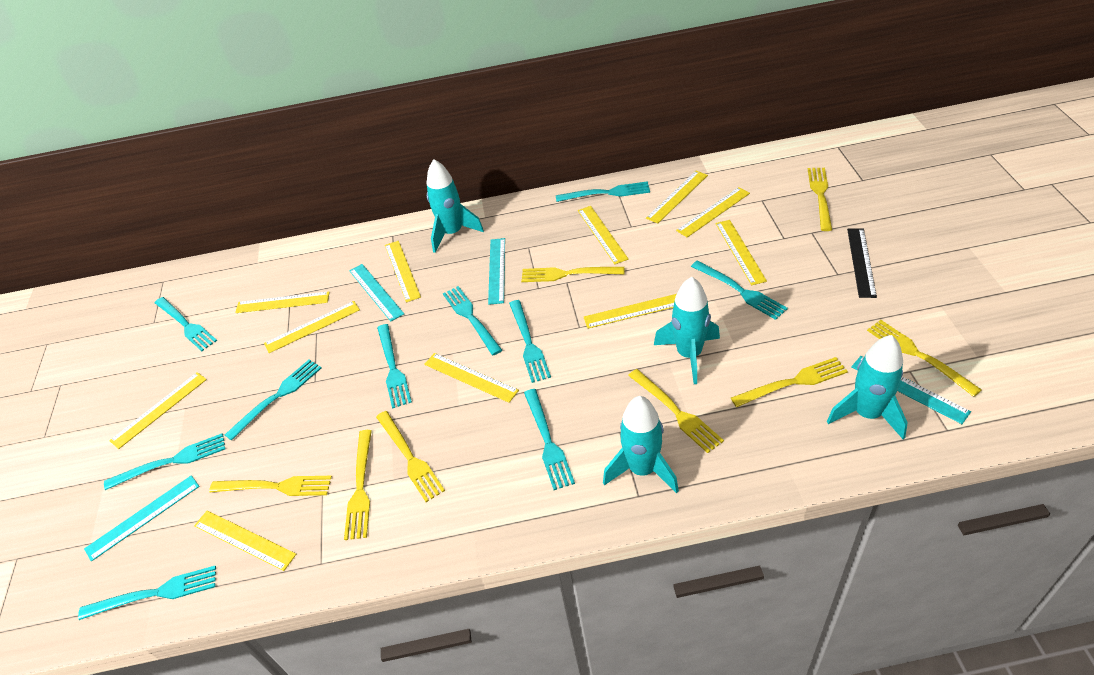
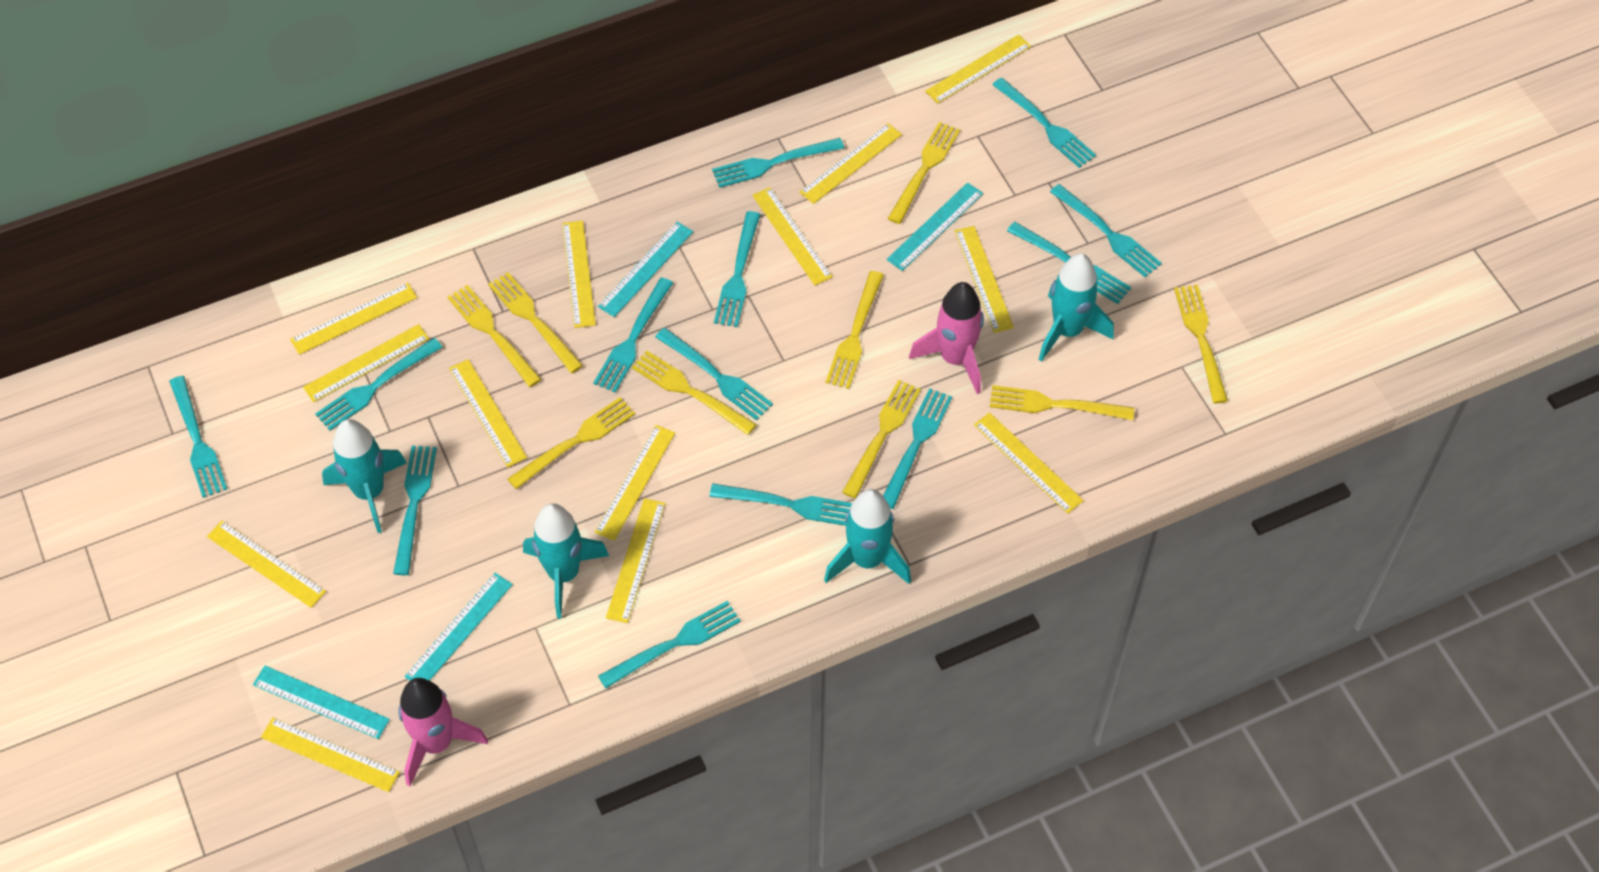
black ruler: [847,228,877,298] = 1 -> none = 0
pink rocket: none = 0 -> [399,678,488,786] [909,282,984,394] = 2
turquoise fork: [78,566,216,620] [104,433,225,490] [155,297,217,351] [225,359,321,441] [377,324,412,409] [443,286,502,355] [509,300,551,383] [524,389,575,490] [556,181,650,202] [691,261,788,320] = 10 -> [169,376,227,498] [315,338,442,431] [393,446,437,575] [593,277,673,393] [598,601,741,688] [655,328,773,420] [709,483,852,526] [712,138,844,188] [714,211,761,327] [883,388,952,509] [992,77,1096,168] [1007,222,1131,304] [1050,184,1162,277] = 13
yellow fork: [209,476,332,496] [344,430,372,540] [376,411,445,502] [521,267,624,282] [628,369,724,453] [731,357,848,407] [808,168,832,231] [867,320,982,397] = 8 -> [447,285,542,387] [488,272,583,373] [508,397,635,489] [632,351,757,435] [826,271,884,389] [842,380,921,498] [888,122,960,224] [990,385,1134,420] [1174,285,1228,404] = 9
yellow ruler: [109,372,207,449] [194,511,296,571] [235,291,330,313] [264,301,360,353] [385,241,421,302] [424,353,519,403] [578,206,629,264] [584,294,677,329] [646,171,708,224] [676,187,750,237] [716,220,767,285] = 11 -> [207,521,326,608] [261,718,400,792] [290,283,417,355] [303,324,429,402] [449,359,527,467] [562,221,596,328] [595,425,675,541] [606,498,665,623] [752,187,833,285] [800,123,902,204] [925,34,1031,104] [955,226,1014,333] [974,412,1084,514] = 13

